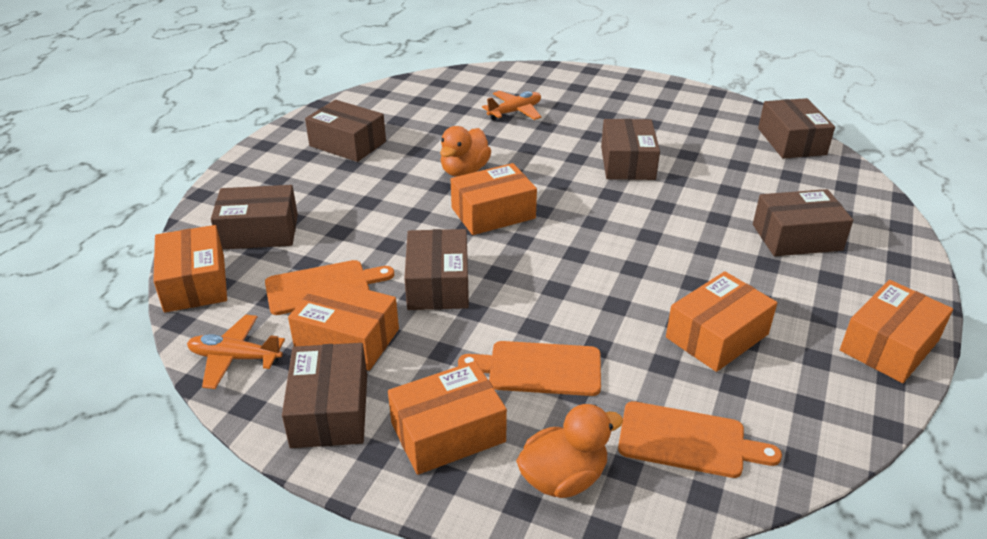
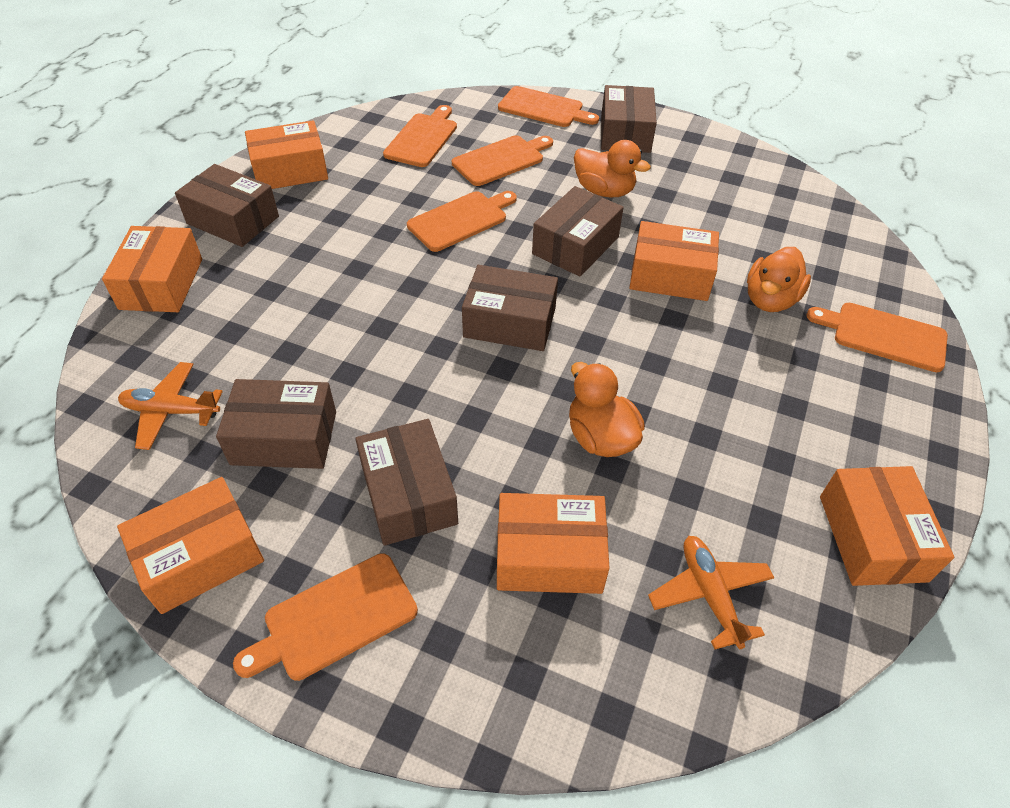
brown box: [211,185,298,250] [282,343,367,448] [305,100,386,162] [404,229,469,310] [601,119,660,180] [753,189,853,256] [758,98,835,158] = 7 -> [175,164,279,247] [216,379,336,469] [356,419,458,546] [462,265,558,351] [532,186,624,277] [601,85,657,153] = 6
orange cutting board: [265,260,394,315] [458,341,601,396] [618,401,782,478] = 3 -> [233,553,418,681] [383,105,457,167] [407,191,517,252] [452,135,553,186] [498,86,599,127] [807,303,948,372] = 6
orange duck: [440,126,491,177] [516,404,623,498] = 2 -> [569,362,645,457] [574,140,651,197] [747,247,811,312] = 3

